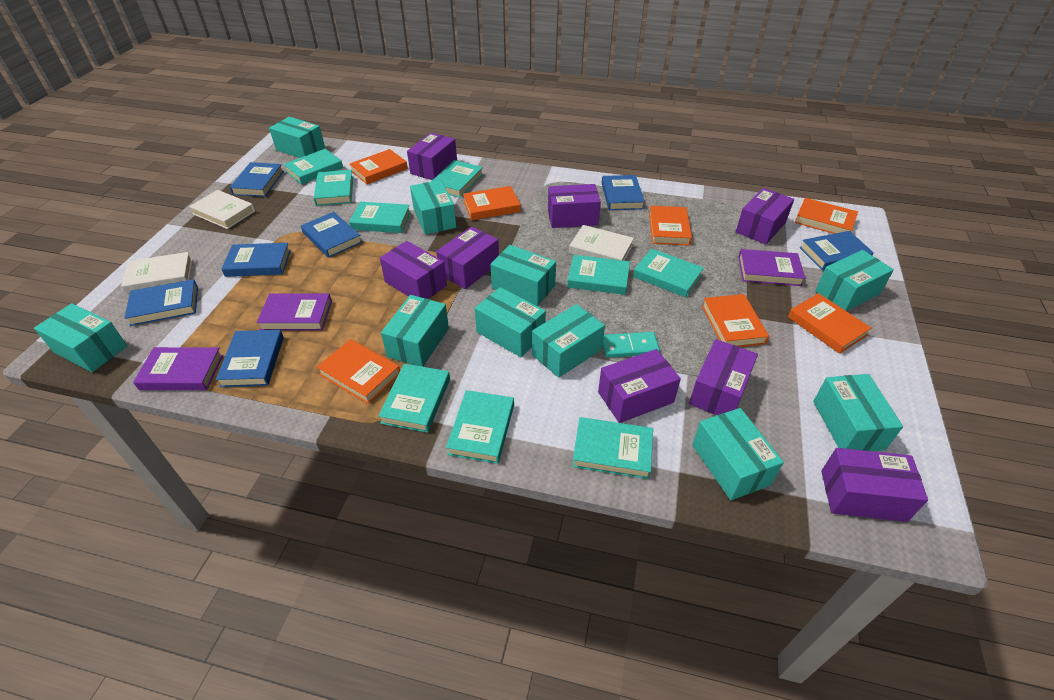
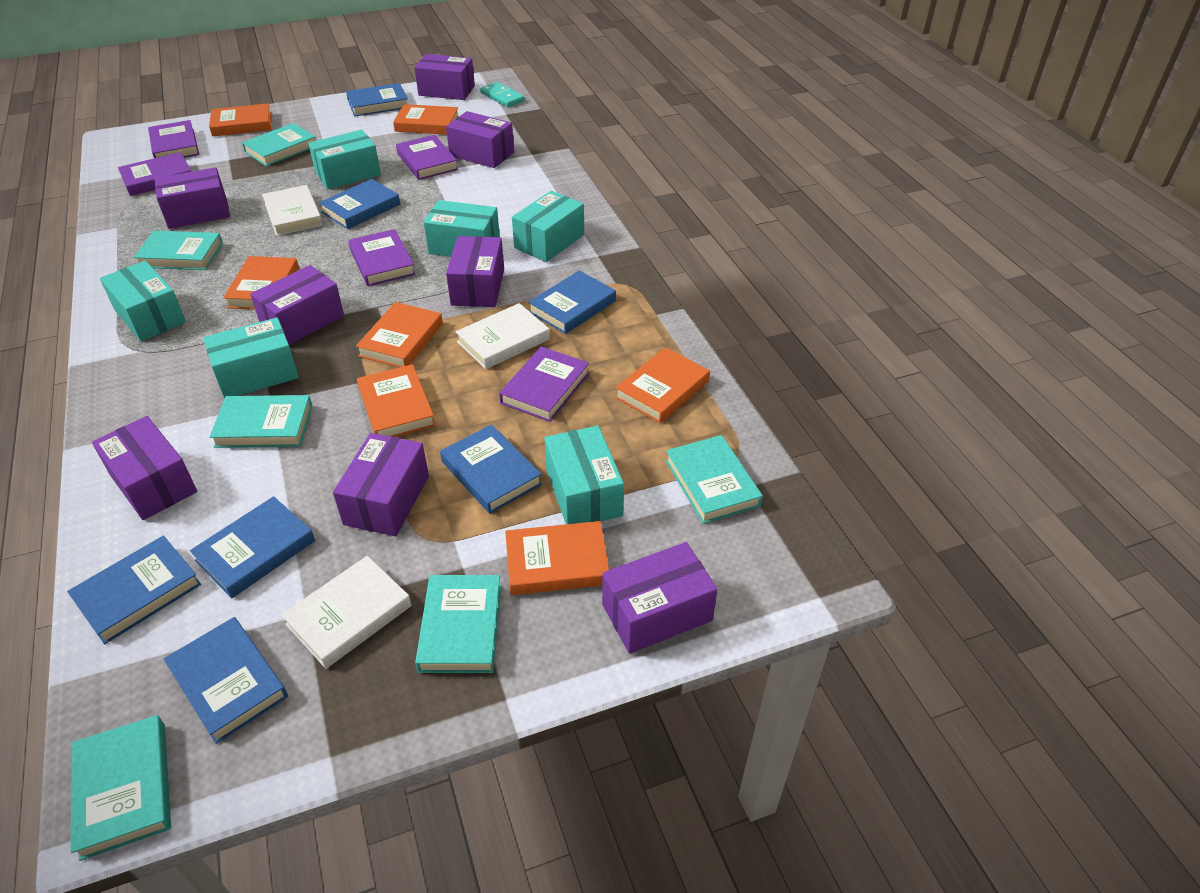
purple book: [133,347,223,390] [257,293,332,331] [738,249,805,286] = 3 -> [118,152,191,196] [148,120,199,158] [348,229,416,286] [396,135,458,180] [499,346,589,422] = 5
turquoise book: [284,149,343,185] [314,170,353,206] [349,202,411,233] [378,364,450,433] [431,160,483,198] [446,390,514,464] [567,255,630,295] [572,417,653,479] [633,248,704,297] = 9 -> [70,715,171,861] [134,231,223,270] [210,395,312,448] [242,123,315,166] [415,575,501,673] [666,435,763,524] = 6
turquoise box: [34,303,127,372] [269,117,325,158] [381,295,449,367] [410,180,456,235] [475,287,546,357] [490,245,556,306] [532,304,605,378] [692,408,784,500] [813,374,903,451] [815,250,894,311] = 10 -> [100,261,186,341] [203,317,299,399] [308,130,381,189] [424,200,500,257] [512,191,584,262] [544,426,624,524] = 6

